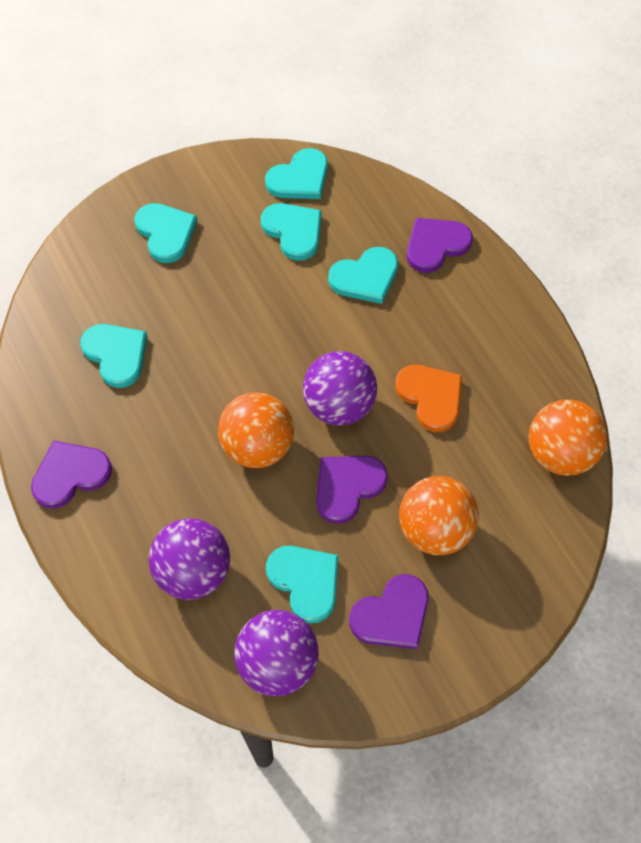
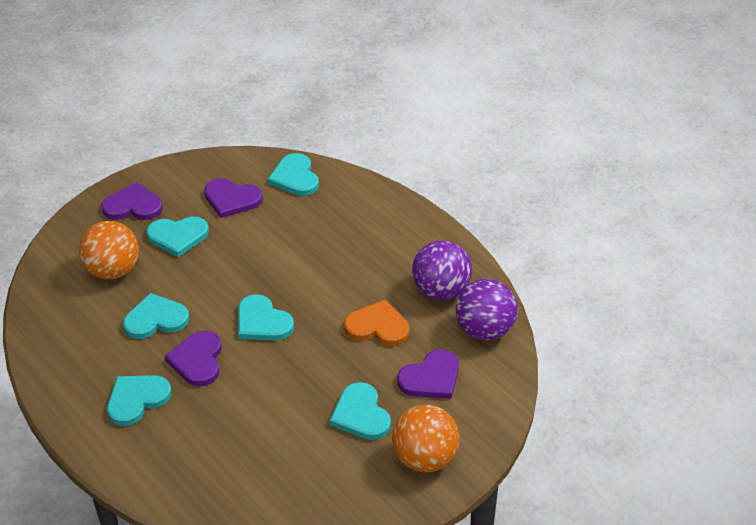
orange ball: [218,392,294,468] [399,476,479,555] [529,399,607,476] = 3 -> [79,221,139,279] [392,404,460,473] = 2
purple ball: [149,518,230,600] [234,610,319,696] [303,351,377,425] = 3 -> [412,240,472,300] [456,279,518,341] = 2

